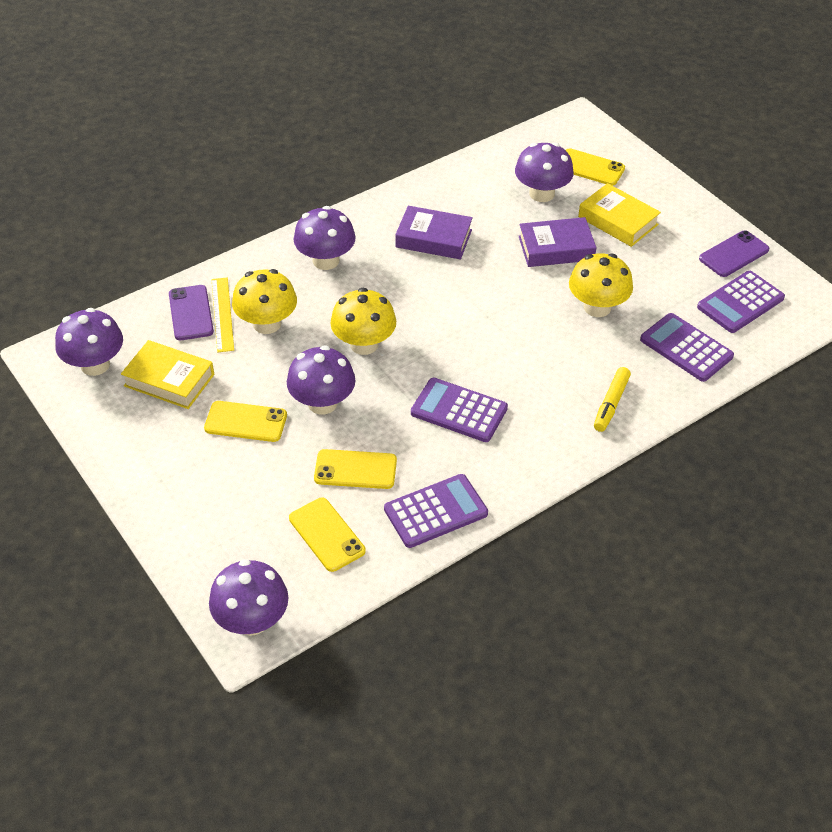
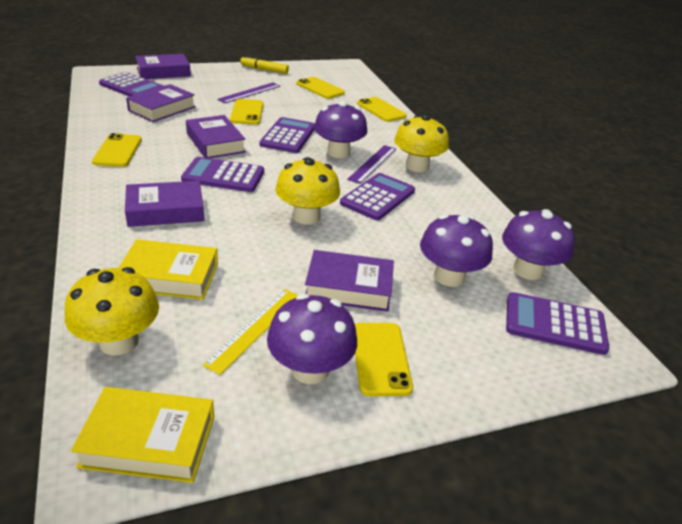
purple book: [395,206,473,260] [519,217,596,267] = 2 -> [125,181,204,227] [126,84,196,122] [135,54,191,79] [186,115,246,158] [305,250,394,312] = 5
purple calculator: [384,474,488,548] [411,378,508,442] [640,313,734,382] [697,271,785,333] = 4 -> [99,72,163,97] [181,157,264,192] [260,117,315,153] [340,173,415,220] [506,292,609,355] = 5
purple mushroom: [55,308,123,376] [209,559,288,636] [287,345,356,414] [294,206,356,270] [515,143,574,202] = 5 -> [267,294,357,384] [314,101,367,158] [420,214,493,287] [502,209,575,280] = 4
purple phone: [169,285,214,340] [699,230,769,277] = 2 -> none = 0
purple ruler: none = 0 -> [217,83,280,103] [347,145,396,184] = 2
yellow phone: [204,401,287,442] [289,498,366,572] [314,449,397,489] [566,148,625,186] = 4 -> [92,133,142,167] [230,99,264,125] [296,77,345,99] [355,323,413,396] [357,97,407,122] = 5

